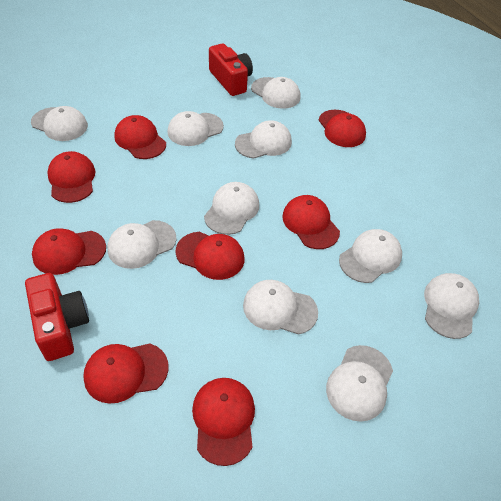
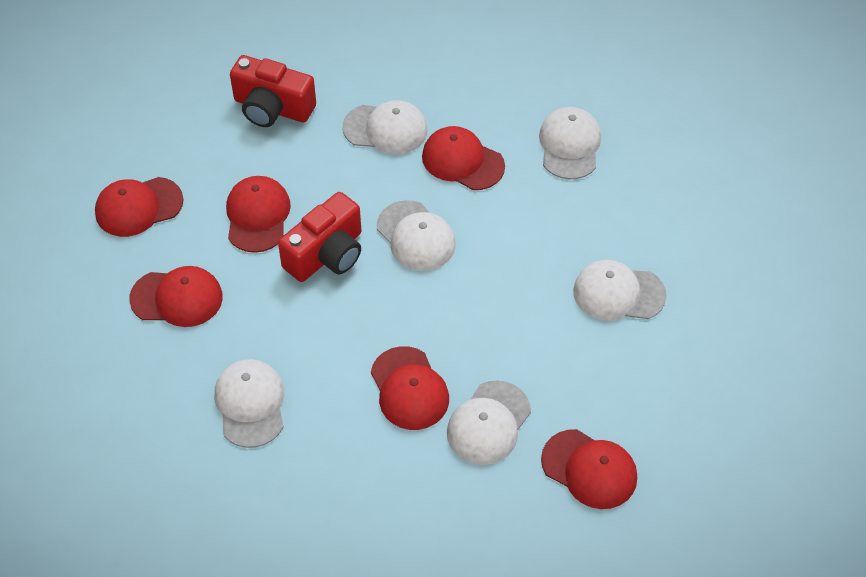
red cap: [32,228,106,275] [47,151,95,203] [83,344,168,404] [114,115,166,159] [175,232,244,280] [192,378,255,466] [282,195,340,249] [319,110,366,147] = 8 -> [95,177,183,237] [129,266,223,327] [226,176,291,253] [371,346,449,430] [422,126,505,190] [541,429,637,509] = 6
white cap: [31,106,88,141] [108,220,177,269] [168,111,224,146] [204,182,259,235] [235,120,292,159] [243,280,318,335] [251,77,300,109] [326,345,393,422] [339,229,402,283] [424,273,479,339] = 10 -> [214,359,284,448] [342,100,427,155] [377,200,456,271] [447,380,531,465] [539,107,601,179] [573,260,666,321] = 6

